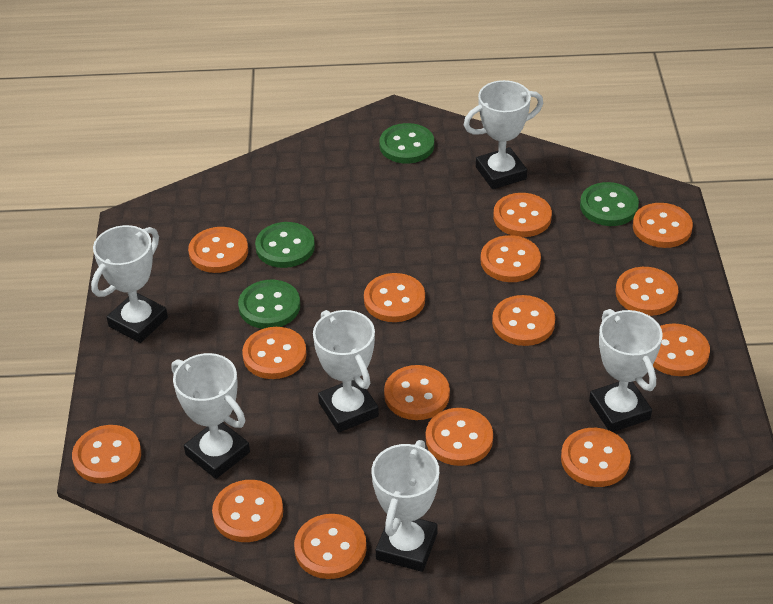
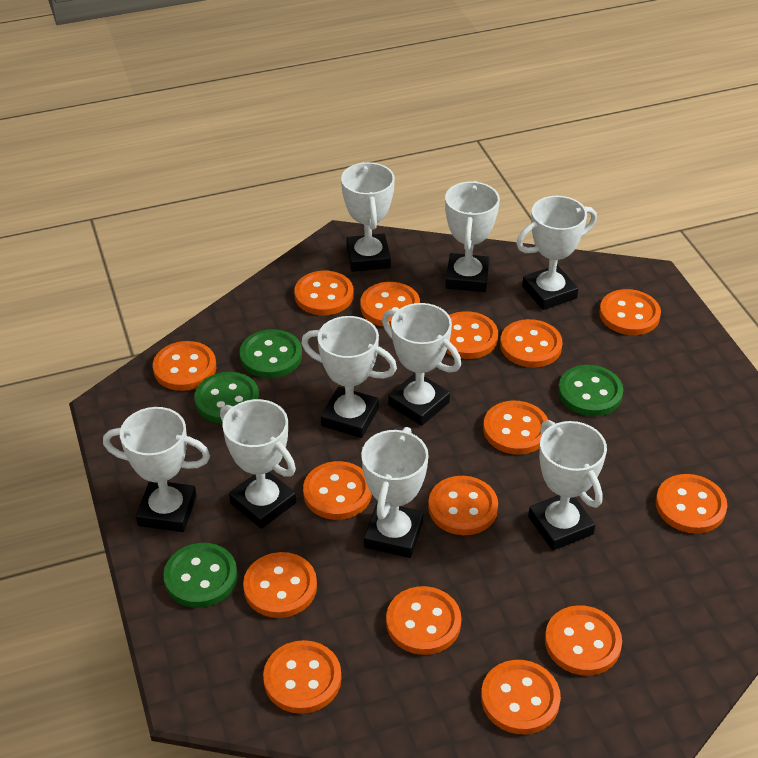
white trophy: [91,225,168,343] [172,353,250,479] [313,310,379,433] [372,440,439,572] [464,80,543,189] [589,309,663,432] = 6 -> [103,407,210,532] [220,399,296,529] [301,316,397,438] [341,162,395,272] [361,427,429,558] [382,303,461,426] [445,181,500,292] [516,196,597,310] [528,420,607,550] = 9

